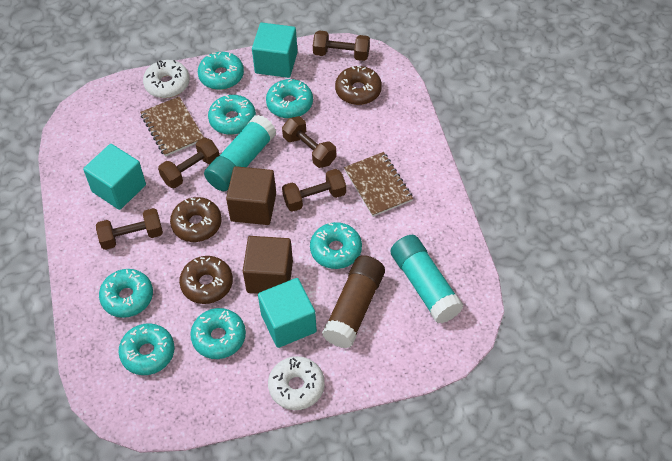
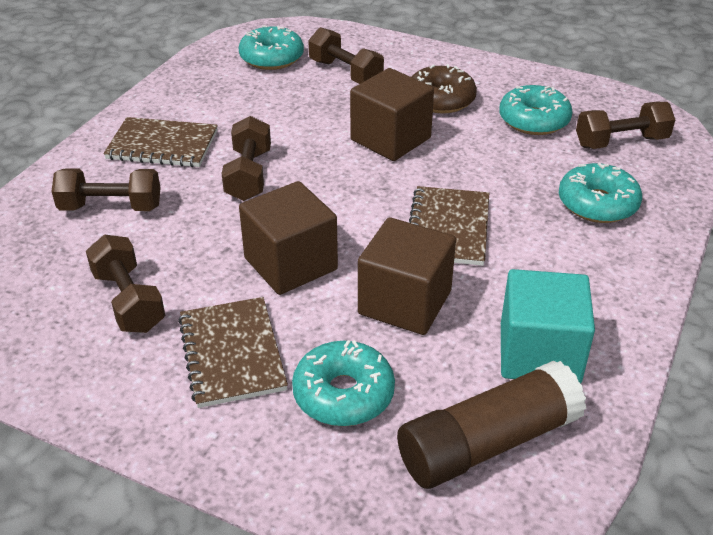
brown cube: [226,166,276,225] [243,236,293,294] = 2 -> [239,181,338,295] [350,68,434,161] [358,217,456,335] = 3
brown donut: [170,197,222,242] [179,256,233,304] [335,66,382,105] = 3 -> [412,64,477,113] = 1
brown notebook: [140,96,204,157] [344,152,413,217] = 2 -> [103,117,218,167] [178,297,288,408] [409,186,489,266] = 3
turquoise cube: [83,144,146,210] [252,23,298,78] [258,278,317,348] = 3 -> [501,269,595,384] = 1
turquoise donut: [99,269,153,318] [118,323,175,375] [190,308,246,359] [198,52,244,90] [208,95,256,135] [266,79,313,119] [310,222,362,269] = 7 -> [239,25,304,70] [292,340,395,426] [499,85,572,135] [559,163,642,223] = 4
turquoise glue stick: [204,115,276,191] [391,235,463,323] = 2 -> none = 0
white donut: [143,60,190,98] [268,356,325,410] = 2 -> none = 0

